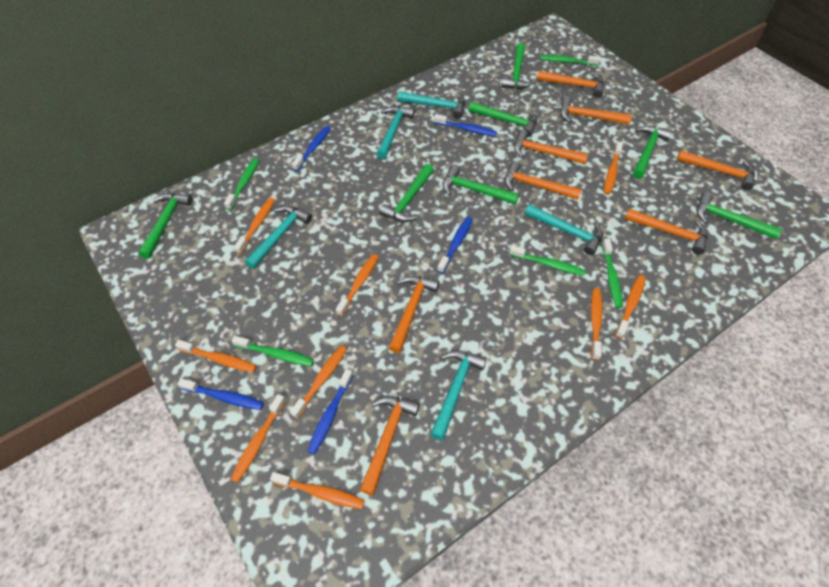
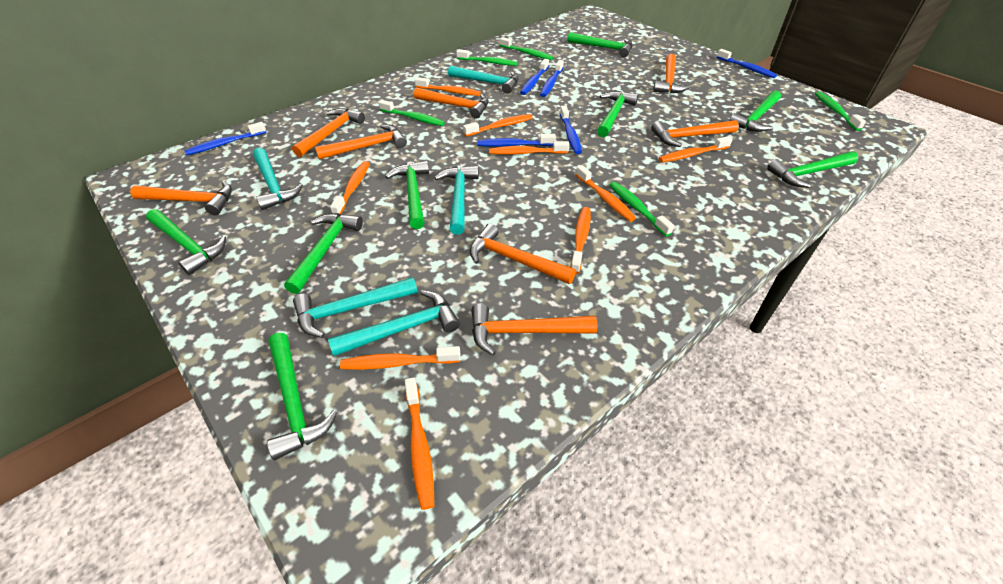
blue toothbrush: [177,379,264,410] [292,126,331,171] [307,369,353,454] [434,114,497,136] [437,217,473,274] = 5 -> [184,122,267,155] [477,134,556,147] [520,59,549,95] [540,60,564,97] [560,106,582,154] [717,49,777,78] = 6
green hammer: [138,193,193,259] [379,164,434,222] [443,165,519,204] [468,102,537,137] [502,43,534,89] [633,125,672,179] [697,192,782,239] = 7 -> [146,209,226,275] [267,333,338,460] [284,213,363,294] [385,161,429,229] [567,32,633,57] [597,91,638,137] [729,90,781,132] [767,151,858,188] = 8

